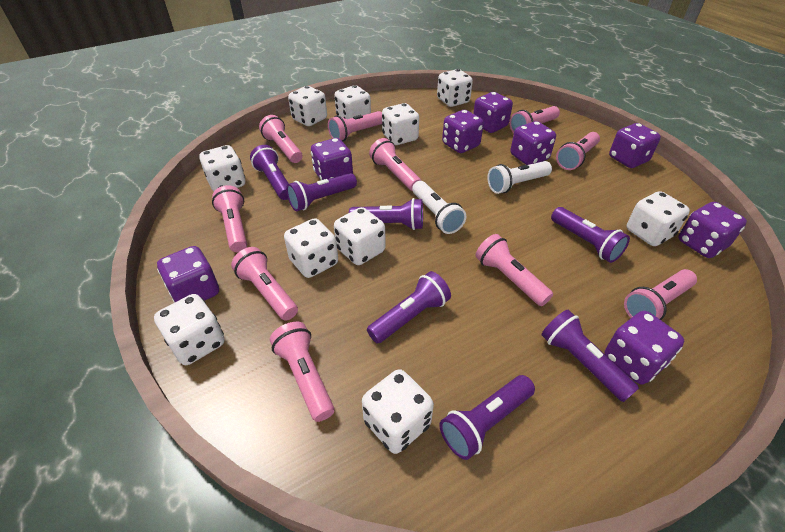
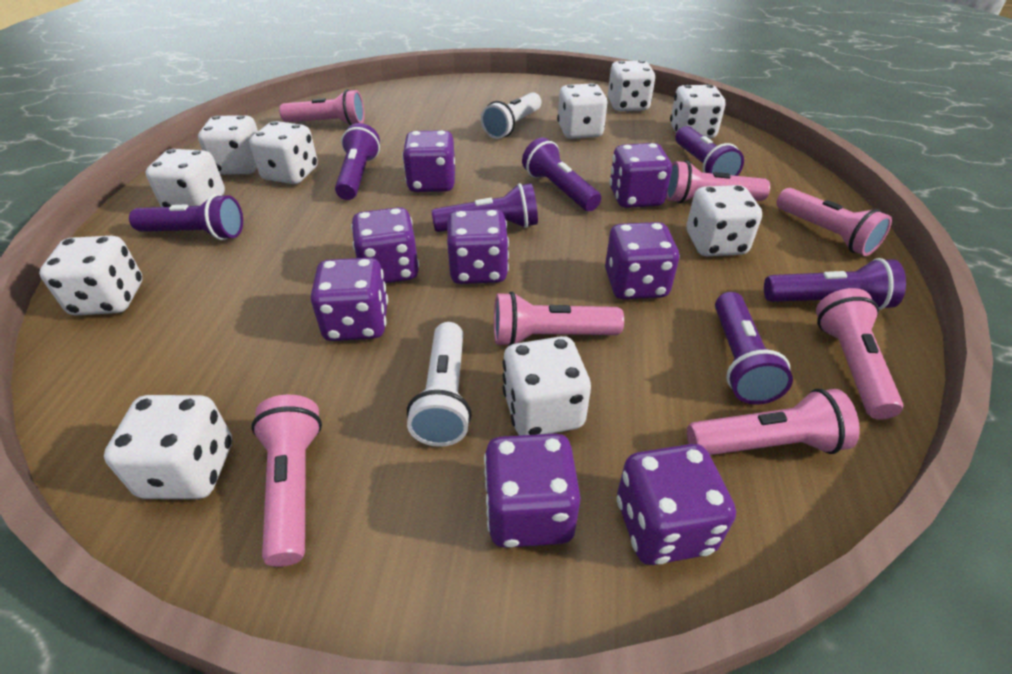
pink flashlight: [212,185,247,252] [231,247,298,320] [259,115,302,163] [270,322,334,422] [328,111,382,141] [369,138,421,191] [476,234,553,306] [510,106,560,133] [556,132,600,170] [624,269,697,320] = 10 -> [251,395,322,567] [279,89,365,125] [494,292,624,346] [666,160,770,204] [687,388,860,455] [776,188,892,256] [816,288,903,419] = 7

